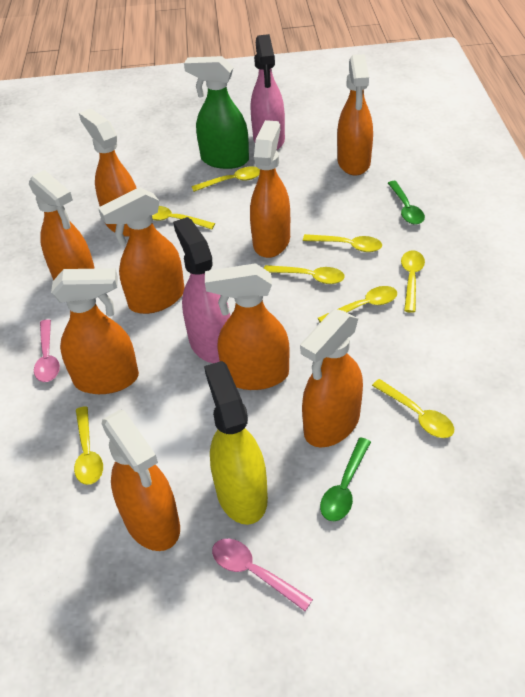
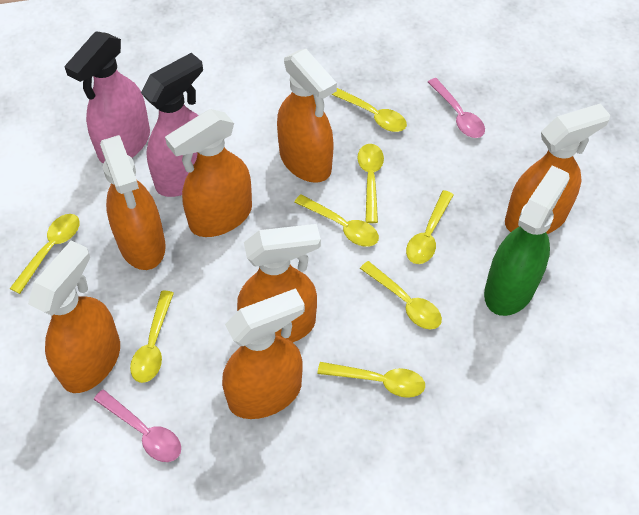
green spoon: [320,437,371,521] [388,181,425,225] = 2 -> none = 0
orange spray bottle: [29,170,95,280] [51,268,139,394] [79,109,137,237] [98,187,185,314] [102,410,180,551] [205,263,290,390] [250,120,290,258] [300,309,363,447] [337,54,373,175] = 9 -> [28,241,120,393] [100,135,166,270] [165,109,252,237] [222,288,305,419] [237,224,321,342] [277,49,337,183] [505,103,610,234] = 7
yellow spray bottle: [204,361,268,525] = 1 -> none = 0

